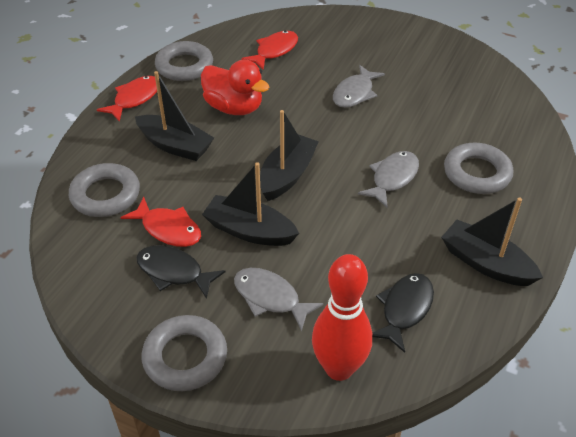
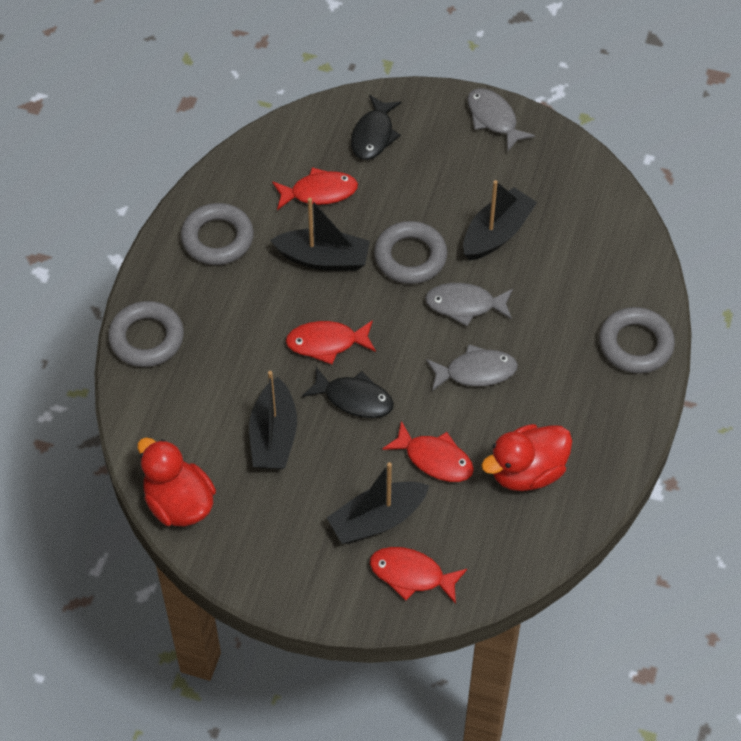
red bowling pin: [312,254,372,381] = 1 -> none = 0
red duck: [201,60,269,115] = 1 -> [137,437,216,526] [481,424,572,491] = 2
red fish: [97,76,157,122] [120,197,201,247] [242,31,298,70] = 3 -> [272,167,358,210] [286,320,376,365] [370,547,467,604] [382,421,474,482] = 4

